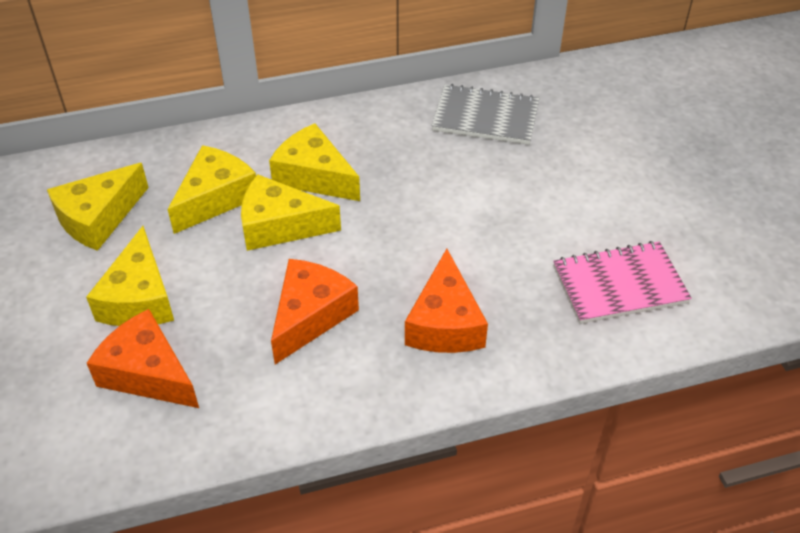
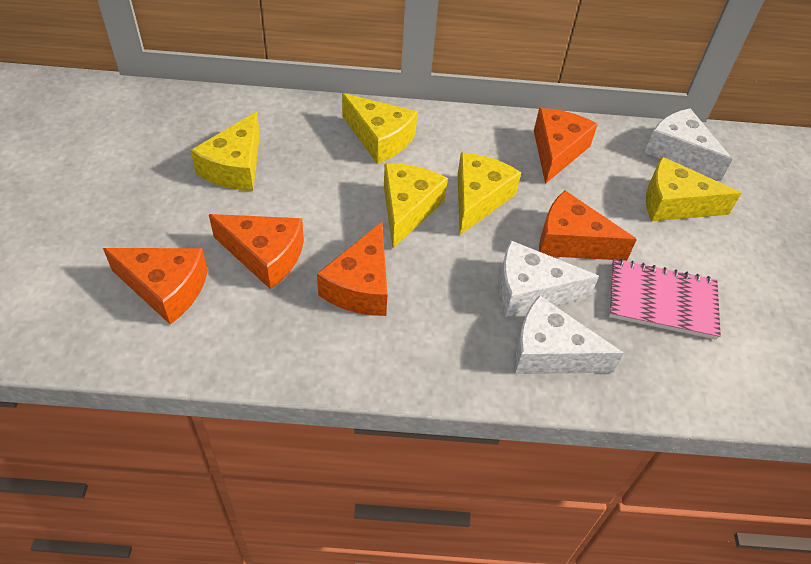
grey notebook: [432,84,539,145] = 1 -> none = 0
orange cheese: [87,309,199,408] [271,259,359,364] [405,249,488,353] = 3 -> [103,248,208,325] [209,214,304,289] [317,222,387,316] [534,108,598,184] [539,190,637,261] = 5
white cheese: none = 0 -> [499,241,599,317] [514,295,624,374] [644,108,733,181] = 3

